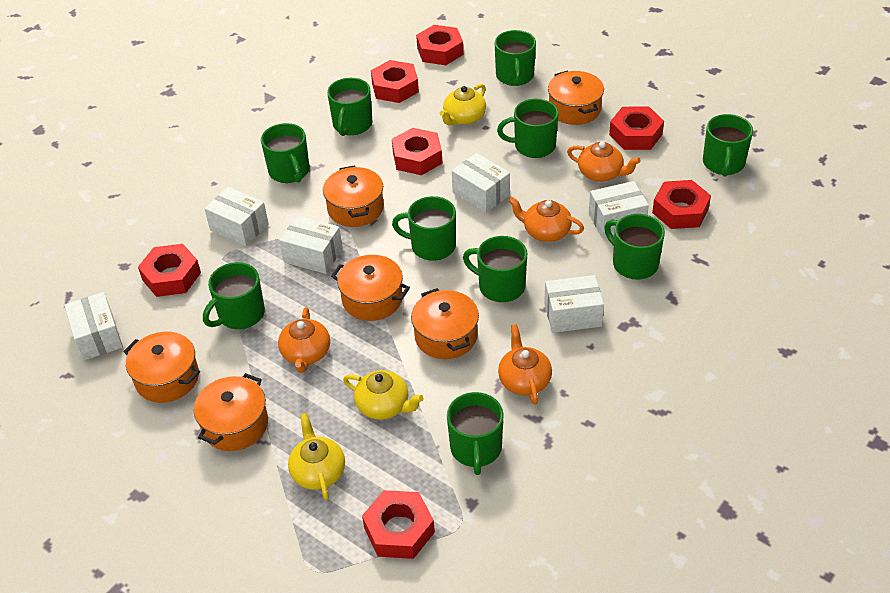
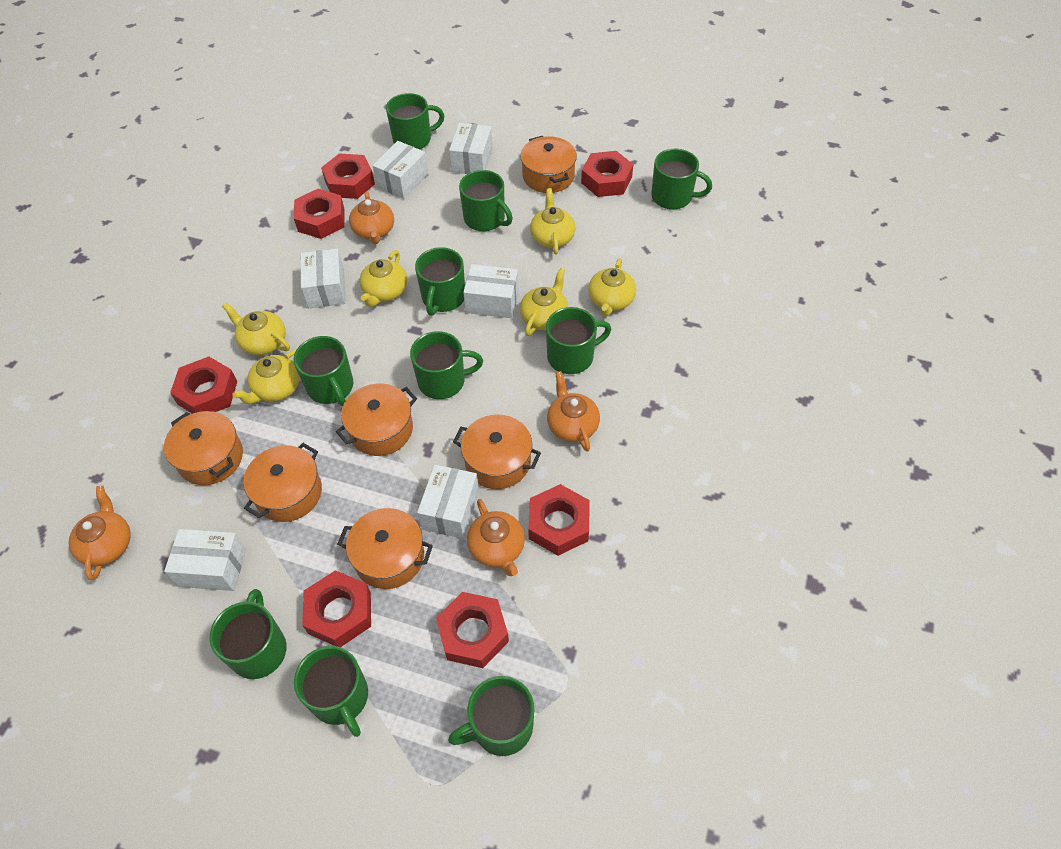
yellow teapot: [288,413,345,500] [343,370,424,420] [440,84,486,125] = 3 -> [222,303,290,355] [232,349,300,404] [359,250,407,307] [520,268,568,336] [530,188,575,255] [588,258,636,317] = 6

